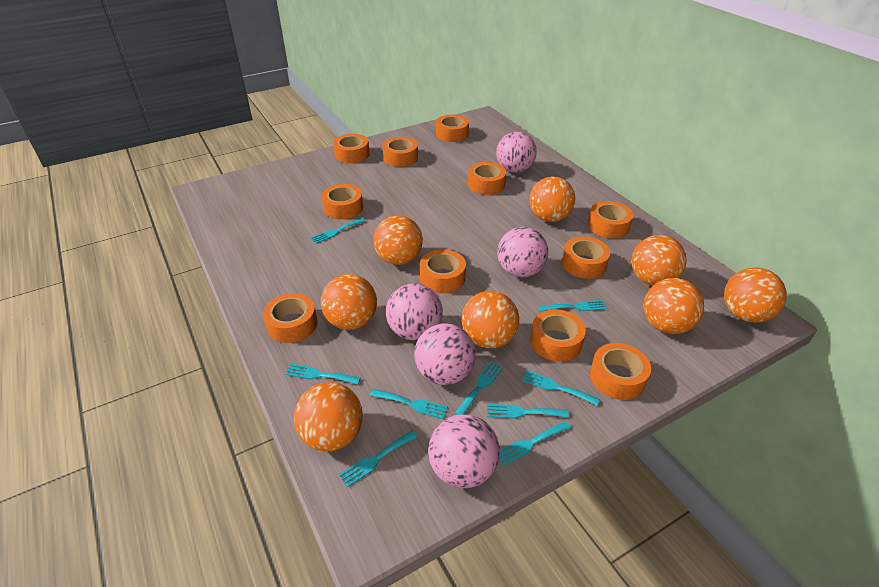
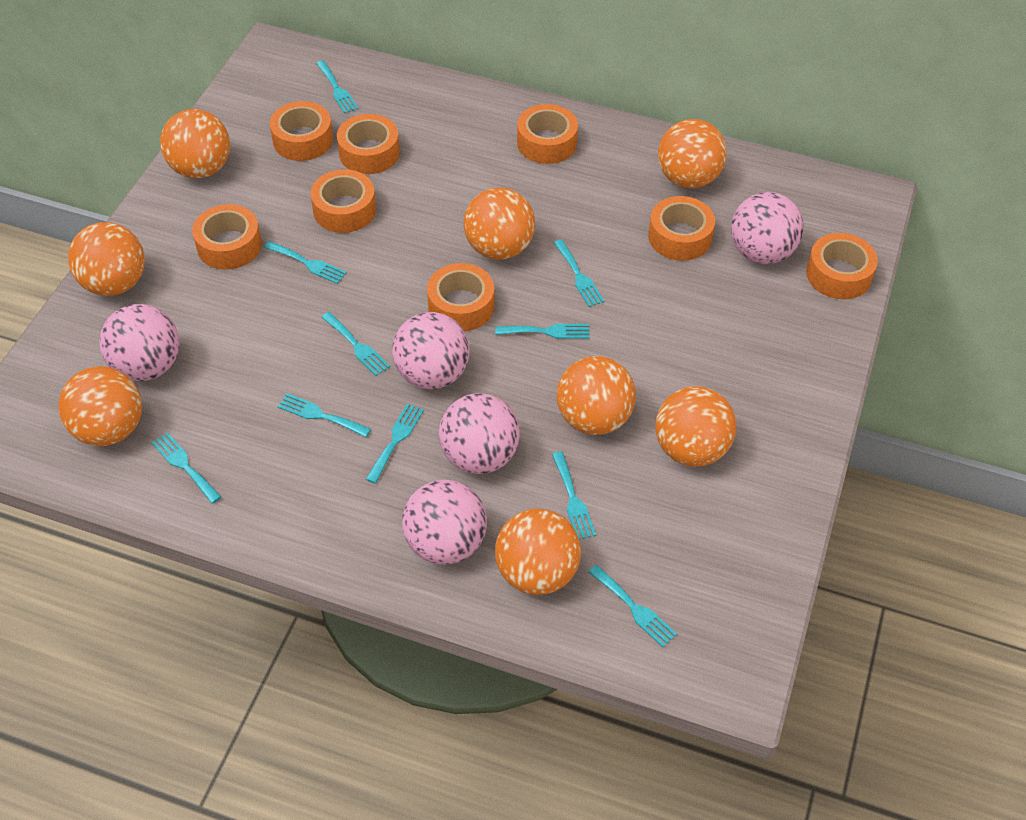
orange tape: [263,293,318,343] [322,184,363,219] [333,134,370,163] [383,137,418,167] [420,249,466,293] [436,114,469,142] [468,162,506,195] [530,309,586,362] [562,236,610,279] [588,201,633,239] [590,343,651,400] = 11 -> [192,204,262,270] [270,101,333,161] [310,169,376,233] [337,114,400,174] [427,263,494,331] [517,104,578,164] [648,196,715,261] [806,233,878,299] = 8
turquoise fork: [285,364,361,384] [311,218,365,244] [339,431,417,487] [370,389,448,419] [454,361,503,415] [487,404,569,419] [499,421,571,466] [522,370,600,406] [539,300,607,311] = 9 -> [151,432,221,504] [264,241,347,284] [277,393,371,437] [316,60,359,114] [321,312,390,376] [366,403,424,484] [495,324,589,339] [552,451,596,540] [554,239,605,307] [589,565,677,647] = 10

